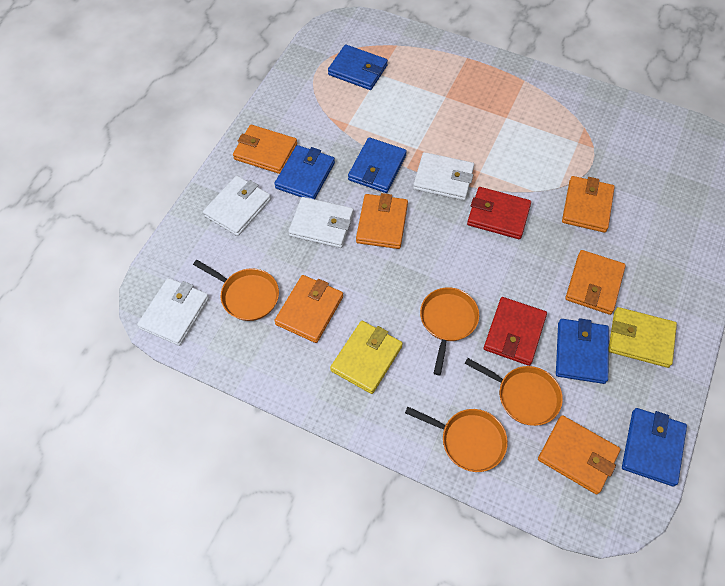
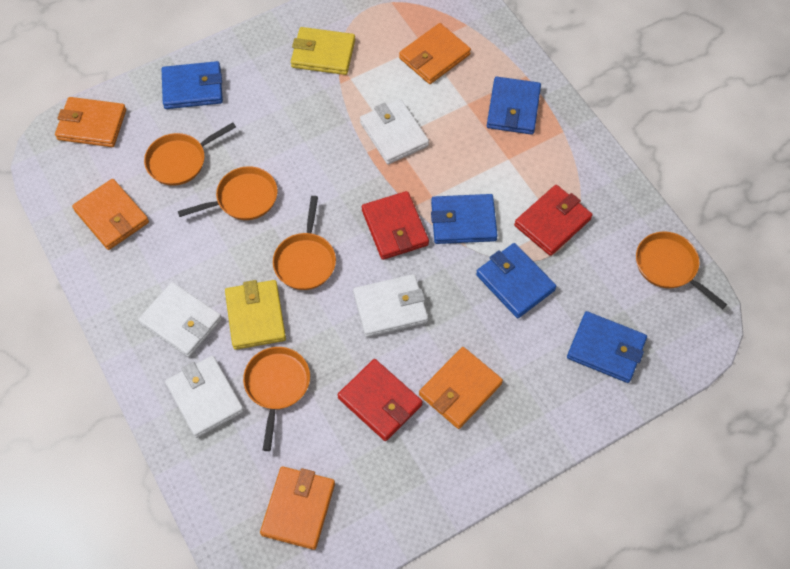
orange pan: [193,260,279,321] [405,407,508,472] [420,287,479,375] [465,358,563,426] = 4 -> [144,122,236,186] [178,166,278,220] [243,347,310,451] [273,196,336,290] [636,231,727,309] = 5
orange wallet: [233,125,297,174] [274,275,343,343] [356,193,408,249] [538,415,620,494] [562,176,615,233] [565,250,626,315] = 6 -> [55,97,126,147] [72,179,149,250] [260,466,335,550] [399,23,471,84] [419,347,503,429] = 5
red wallet: [467,187,531,239] [484,297,547,366] = 2 -> [337,359,423,441] [362,191,429,260] [514,185,593,256] = 3

